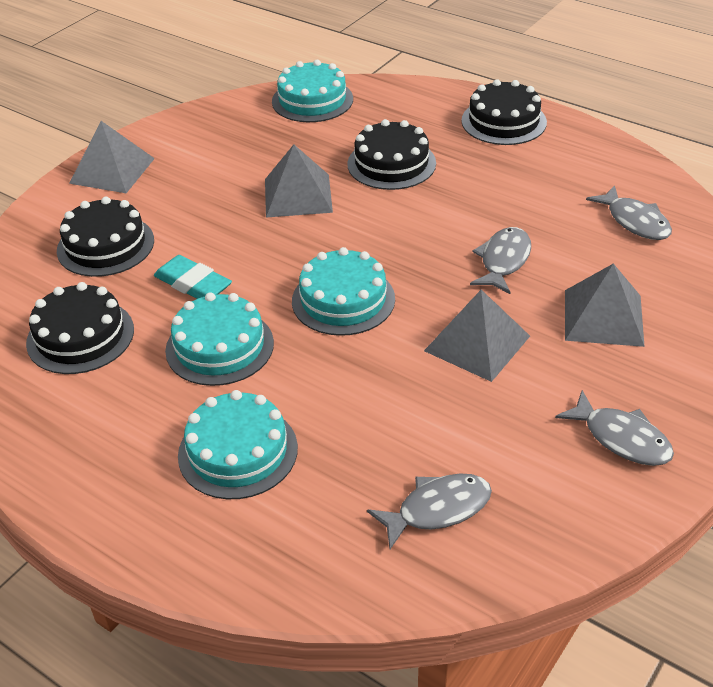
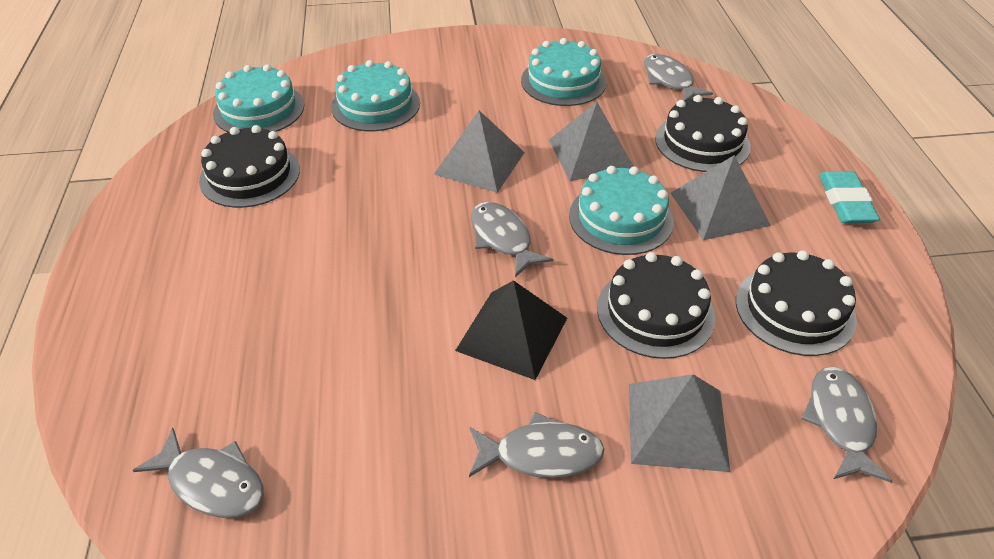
black pyramid: none = 0 -> [455,280,567,380] = 1
grey fish: [367,474,492,549] [470,227,531,294] [555,390,674,466] [586,185,672,240] = 4 -> [132,428,264,518] [469,412,604,478] [471,202,553,277] [644,54,713,100] [801,367,892,482] = 5

